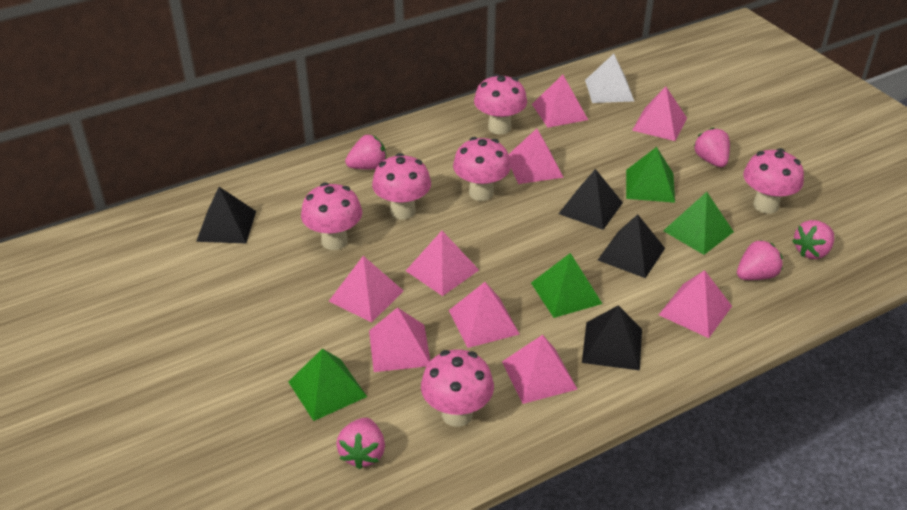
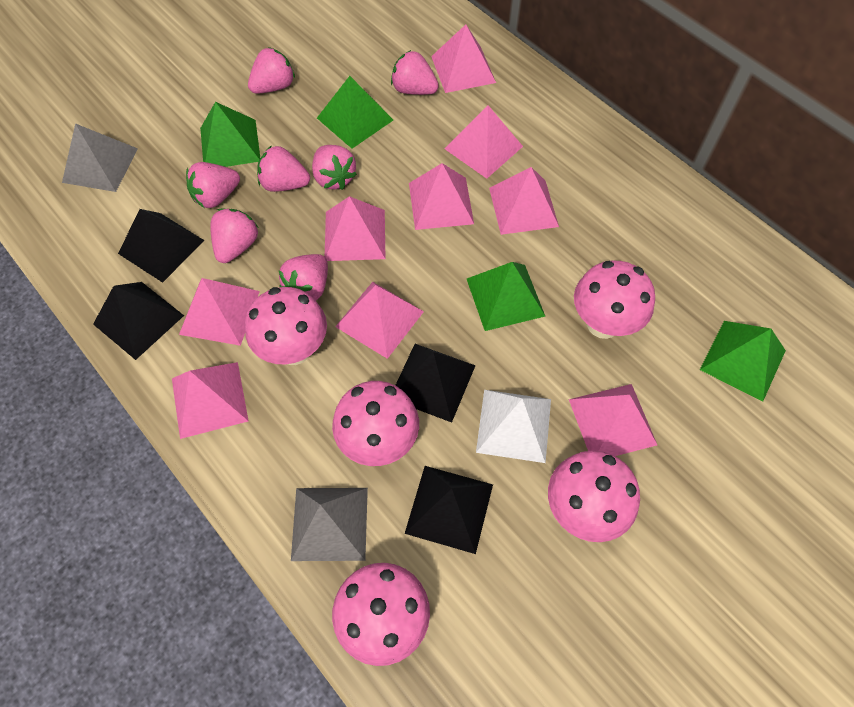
grey pyramid: none = 0 -> [62,123,138,192] [291,488,368,561] = 2
pink mushroom: [301,183,362,250] [372,153,431,219] [421,349,494,427] [453,137,511,201] [474,74,527,134] [743,148,804,213] = 6 -> [245,287,327,365] [332,381,419,466] [332,563,430,666] [548,450,640,542] [574,261,655,339] = 5
pink strawberry: [336,418,385,469] [345,135,387,169] [694,127,730,167] [737,240,783,280] [792,220,834,259] = 5 -> [186,162,240,208] [210,208,258,263] [248,47,295,94] [257,145,310,192] [279,254,328,300] [312,145,357,190] [391,50,439,95] = 7

